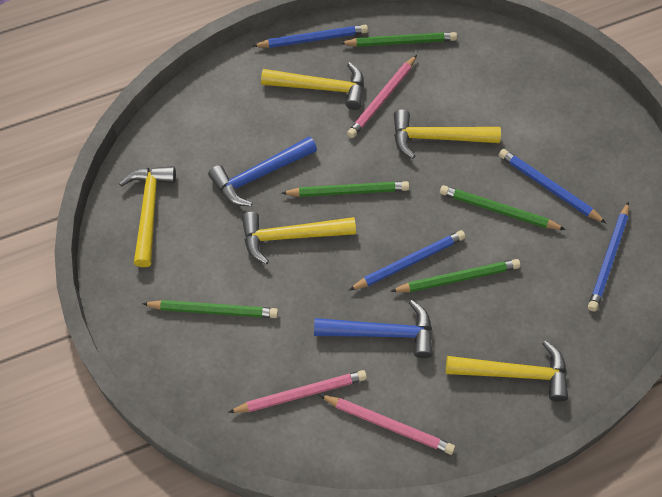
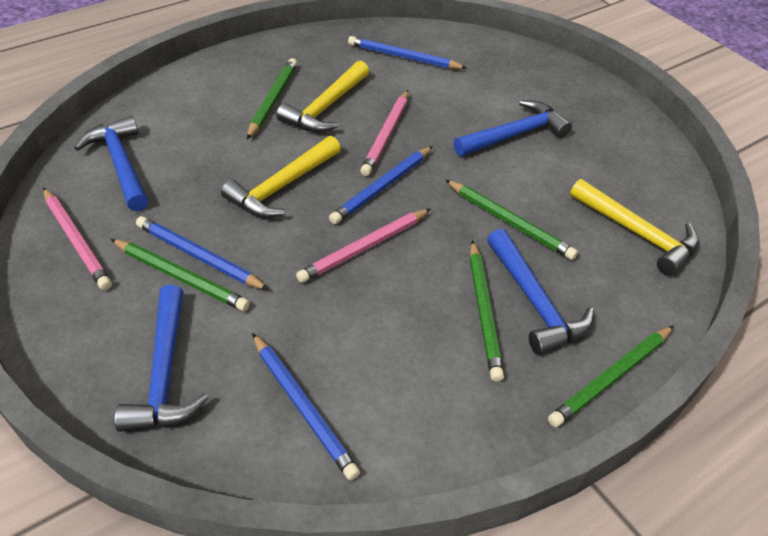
blue hammer: [208,136,317,206] [314,300,433,358] = 2 -> [74,116,149,211] [115,285,209,432] [454,100,572,156] [487,229,594,355] = 4
yellow hammer: [119,166,176,267] [242,212,356,264] [261,62,364,110] [394,110,501,159] [446,341,568,402] = 5 -> [221,136,341,218] [276,61,369,132] [570,179,699,276] = 3

